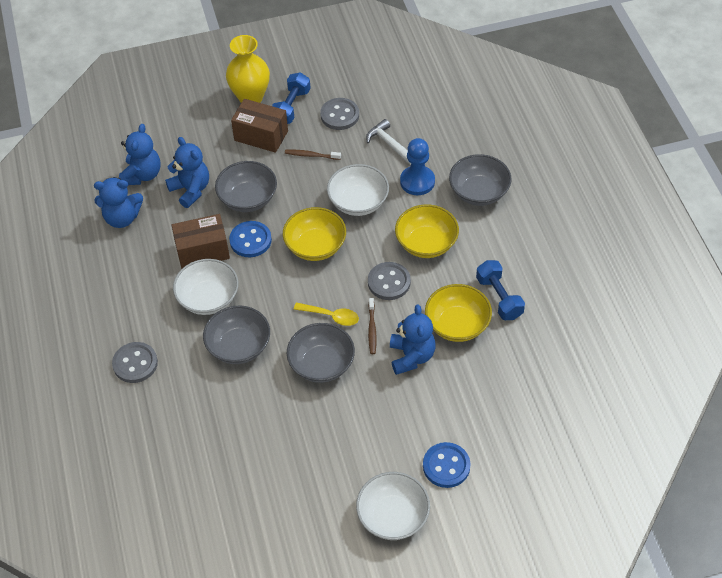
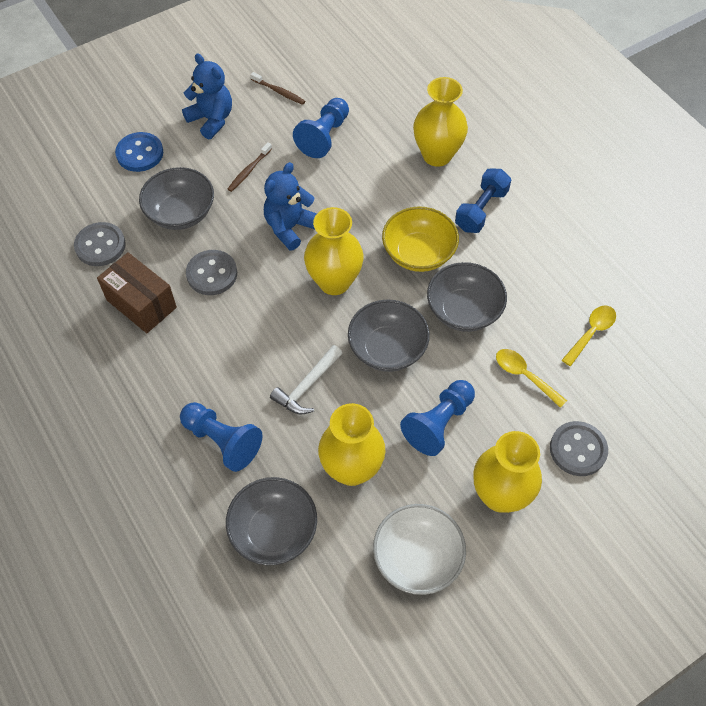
blue button: [229,221,272,257] [423,442,470,488] = 2 -> [115,132,163,172] = 1
blue dumbbell: [272,72,311,124] [476,260,525,320] = 2 -> [455,168,511,233] = 1
blue pawn: [400,138,435,195] = 1 -> [180,402,263,472] [293,98,349,158] [400,380,475,456] = 3
blue teddy bear: [94,177,143,228] [119,124,161,185] [165,137,209,208] [390,304,436,375] = 4 -> [182,53,232,139] [264,162,317,251] = 2
brown box: [172,214,230,269] [231,99,288,153] = 2 -> [97,252,177,333] = 1
white bowl: [173,259,238,315] [327,164,389,216] [356,472,430,540] = 3 -> [373,504,466,595] = 1
yellow bowl: [283,207,346,261] [395,204,459,258] [425,284,492,342] = 3 -> [382,206,459,272] = 1
yellow spoon: [294,302,359,326] = 1 -> [496,349,567,408] [562,305,616,366] = 2
yellow vase: [226,35,270,103] = 1 -> [304,207,364,295] [318,403,385,486] [413,77,468,167] [474,431,542,513] = 4

